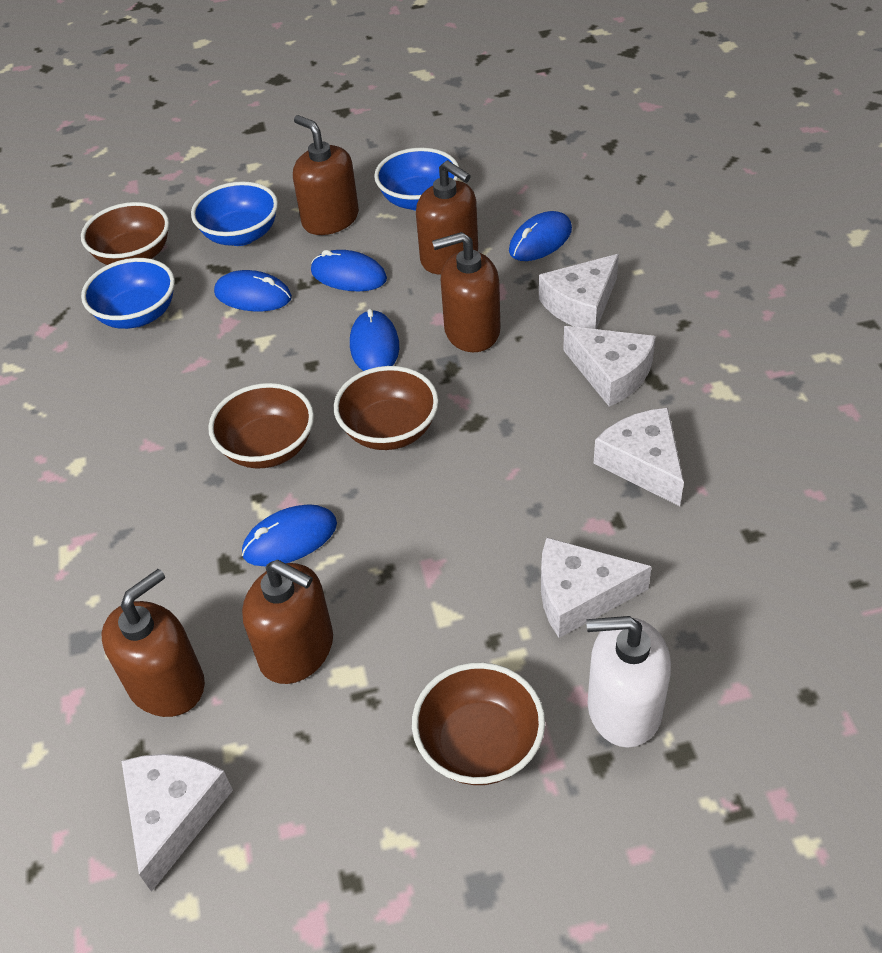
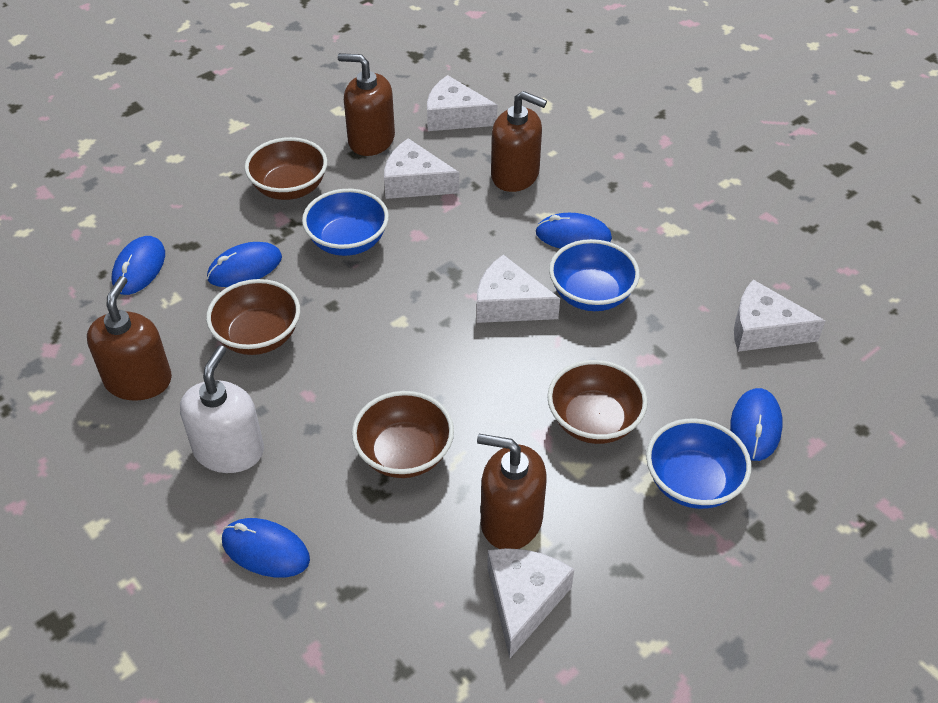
brown soap dispenser: [102,569,205,717] [242,560,333,684] [293,115,359,235] [416,160,478,275] [432,232,501,352] = 5 -> [87,276,172,401] [338,53,395,156] [477,434,547,549] [491,91,547,192] = 4

